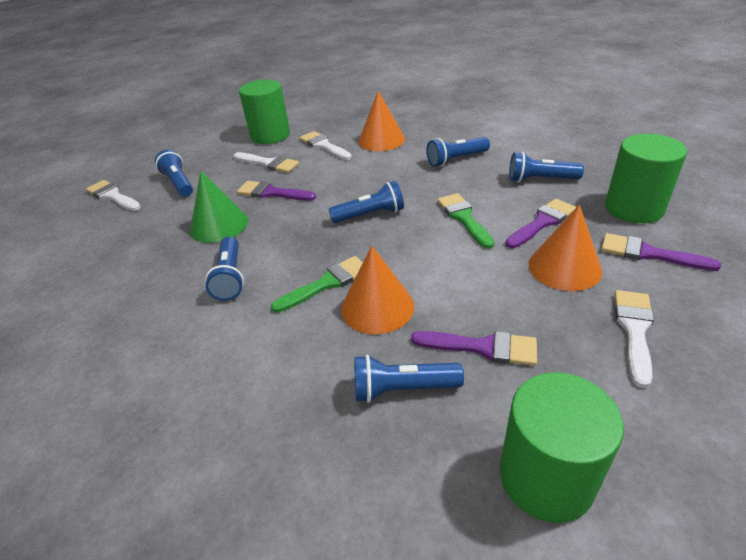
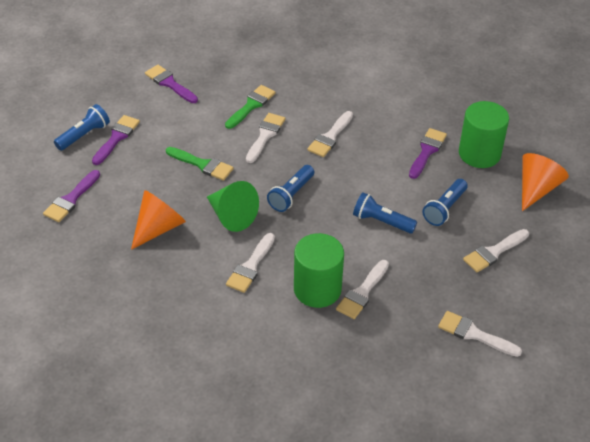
blue flashlight: [155,150,193,197] [205,237,244,301] [329,181,404,223] [355,355,464,403] [426,137,490,167] [509,152,584,182] = 6 -> [54,104,110,151] [267,165,314,212] [353,192,417,234] [422,179,468,226] = 4
green cylinder: [239,80,290,144] [500,372,624,523] [605,134,687,223] = 3 -> [294,233,344,308] [459,101,509,168] = 2
orange cone: [341,246,414,334] [358,91,405,151] [529,205,602,291] = 3 -> [131,190,186,250] [522,153,569,211] = 2
white brush: [86,180,141,211] [234,152,299,173] [300,131,352,160] [615,290,654,388] = 4 -> [226,233,275,293] [246,113,285,163] [307,111,353,157] [336,260,389,319] [438,311,522,357] [463,229,529,272] = 6

